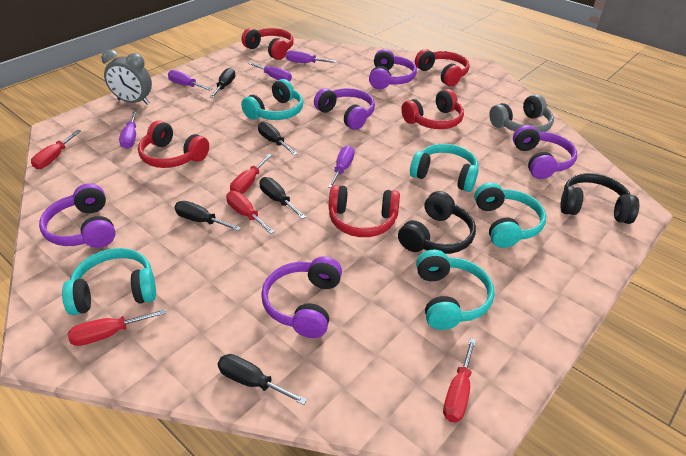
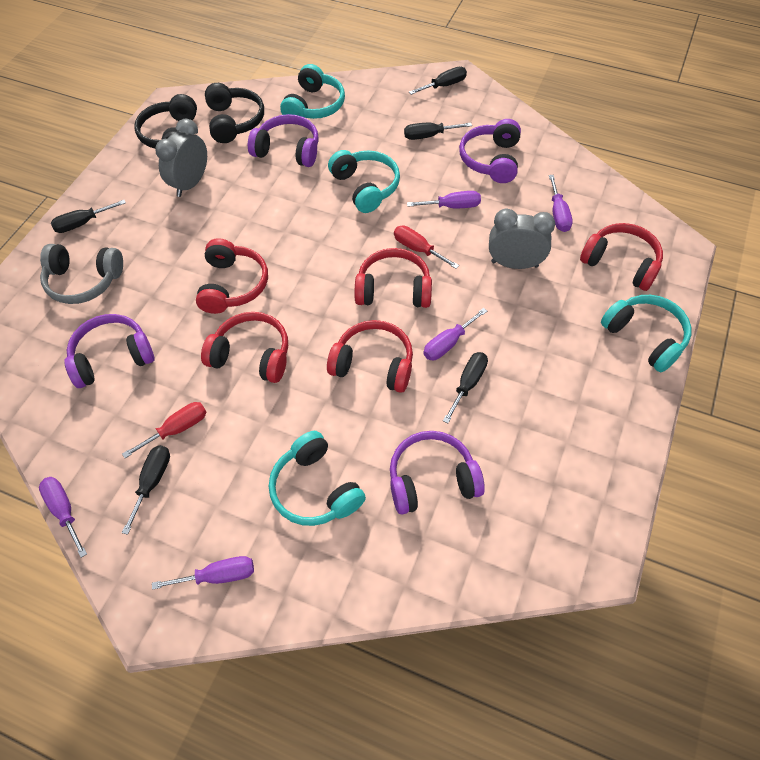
grey clock: [102,50,152,105] = 1 -> [155,119,207,197] [489,208,555,269] = 2
purple headphones: [39,183,116,248] [261,256,342,338] [314,88,375,130] [369,49,417,89] [513,125,577,179] = 5 -> [64,314,154,388] [248,114,319,167] [390,431,485,514] [459,119,521,183] = 4
red screwdriver: [31,130,81,169] [68,309,166,346] [226,191,275,234] [230,154,272,194] [443,338,476,422] = 5 -> [122,402,206,458] [394,226,459,269] = 2
turquoise headphones: [62,248,156,315] [241,79,303,120] [410,144,479,192] [416,250,495,330] [474,182,546,248] = 5 -> [269,431,366,526] [280,64,345,119] [328,150,400,213] [601,295,692,372] = 4

